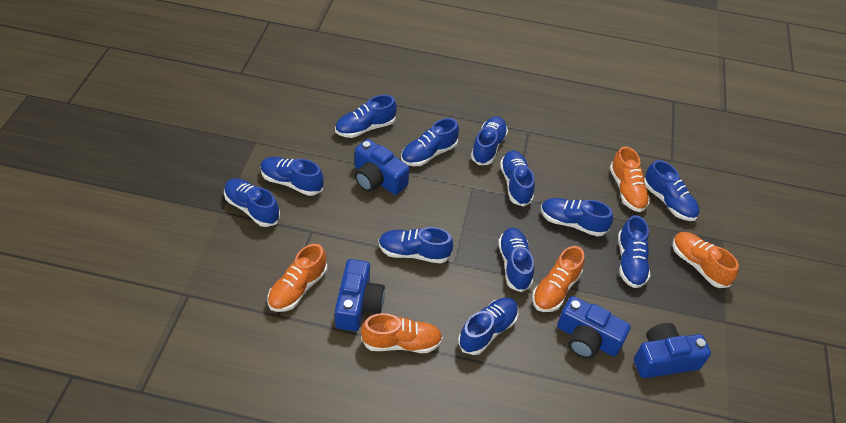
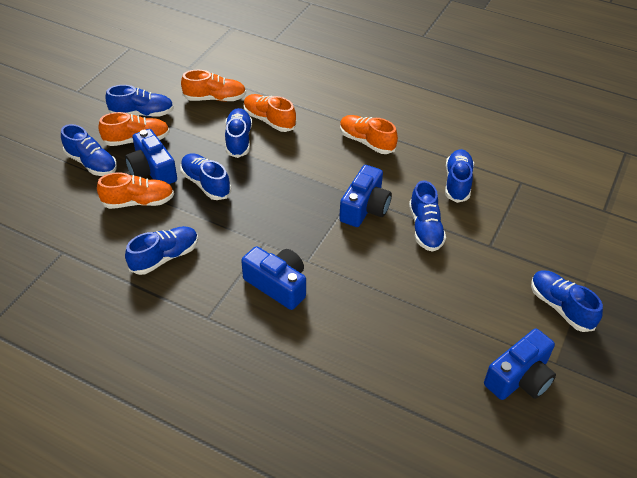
blue shoe: [224,178,280,227] [260,157,324,196] [335,95,397,138] [378,227,453,264] [401,118,459,166] [458,298,518,355] [471,116,508,165] [498,228,534,292] [500,151,535,207] [541,198,613,237] [618,215,650,288] [644,160,699,221] = 12 -> [61,124,117,176] [105,85,174,117] [125,226,198,275] [180,153,231,200] [225,108,252,158] [409,181,446,252] [445,149,474,203] [531,270,603,332] = 8

